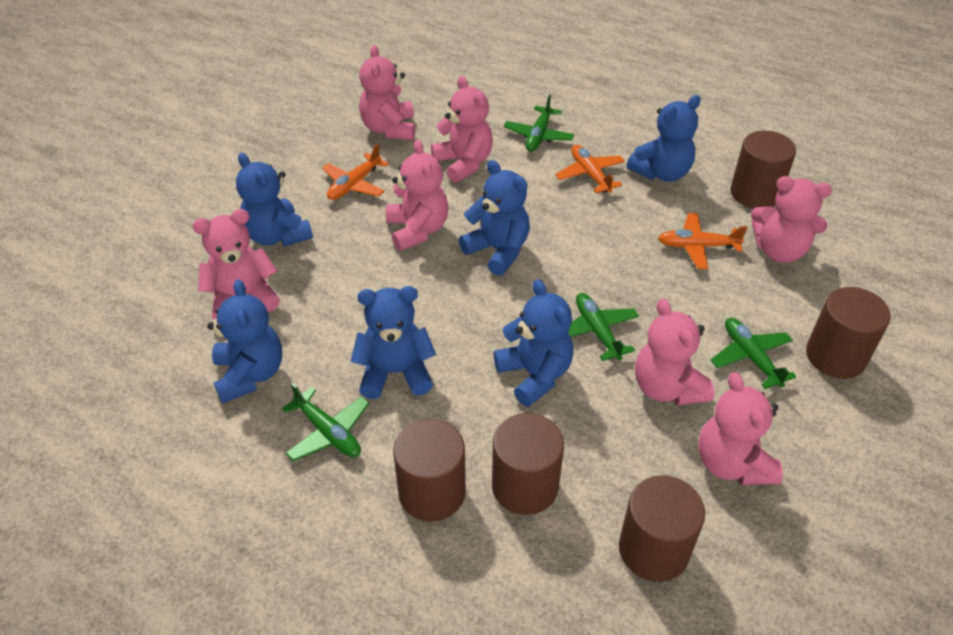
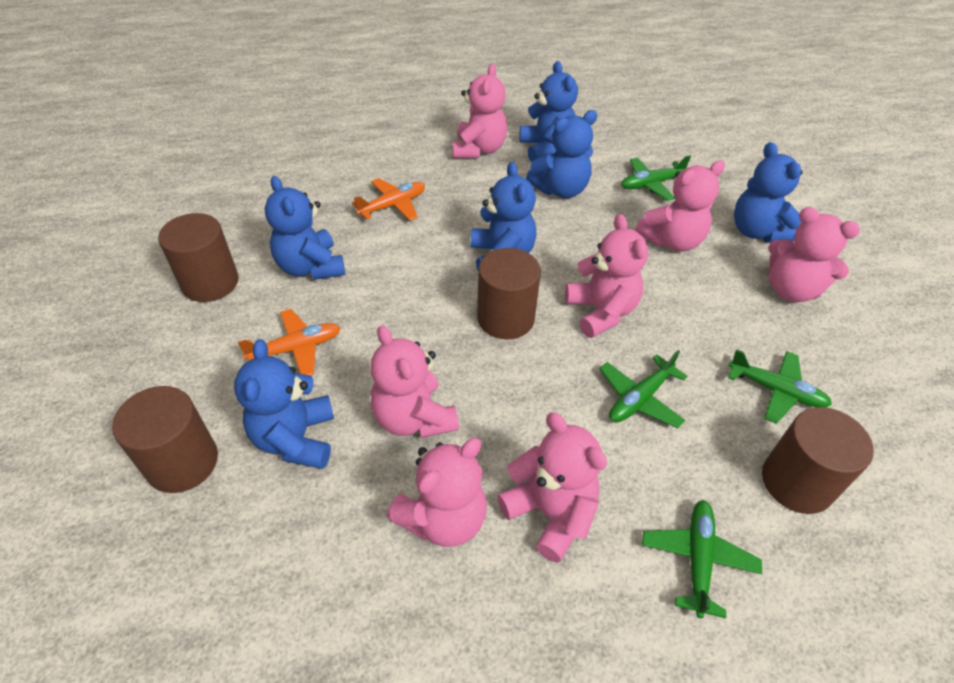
brown cylinder: [393,419,466,521] [492,413,564,515] [619,475,705,582] [730,131,796,209] [806,287,891,379] = 5 -> [112,386,218,493] [158,213,239,302] [477,248,541,339] [762,407,874,514] = 4
orange plane: [322,144,389,200] [555,145,625,193] [658,213,748,269] = 3 -> [238,309,340,376] [352,178,425,221] = 2

